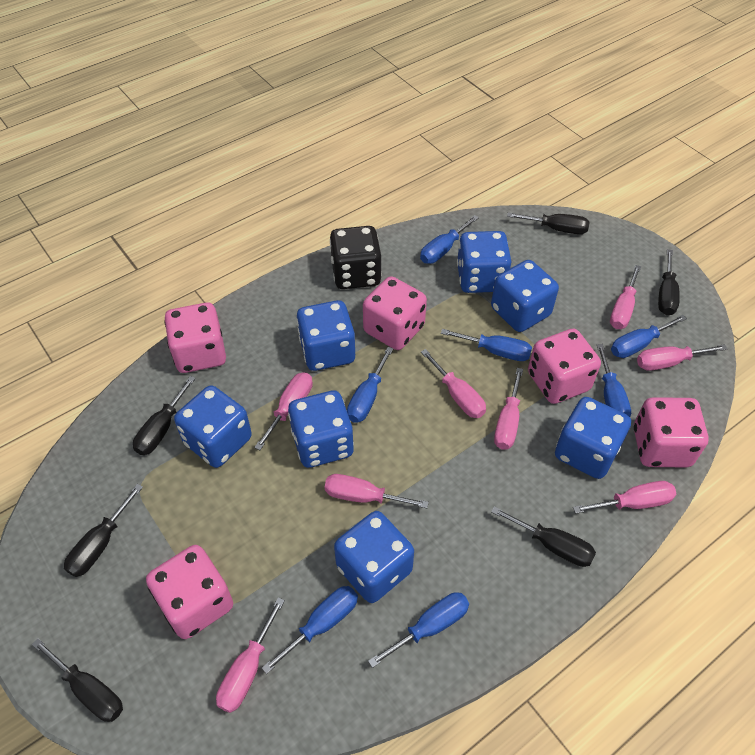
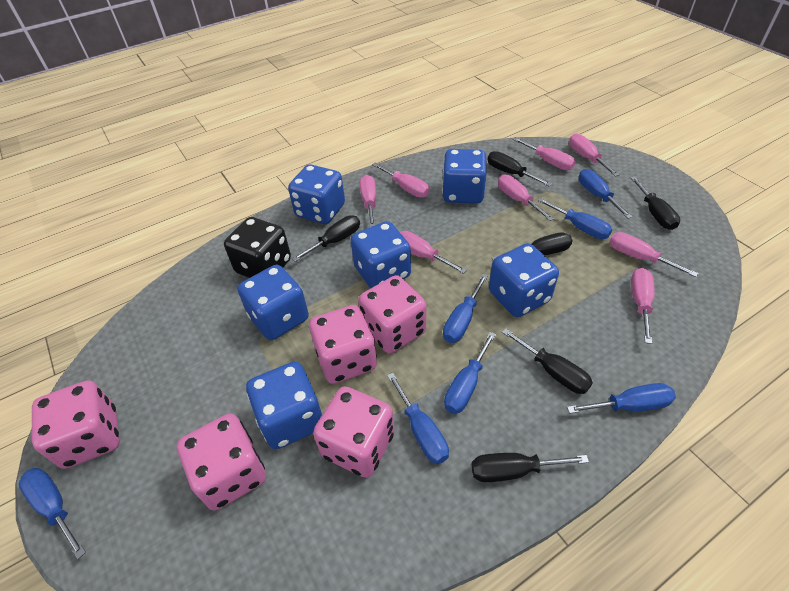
blue dice: [174,385,252,468] [288,390,354,468] [296,300,355,371] [334,511,414,603] [457,231,511,293] [491,260,559,332] [555,397,631,479] = 7 -> [238,265,309,340] [246,361,322,449] [288,164,345,224] [351,221,411,289] [442,149,487,203] [489,243,559,317] = 6

